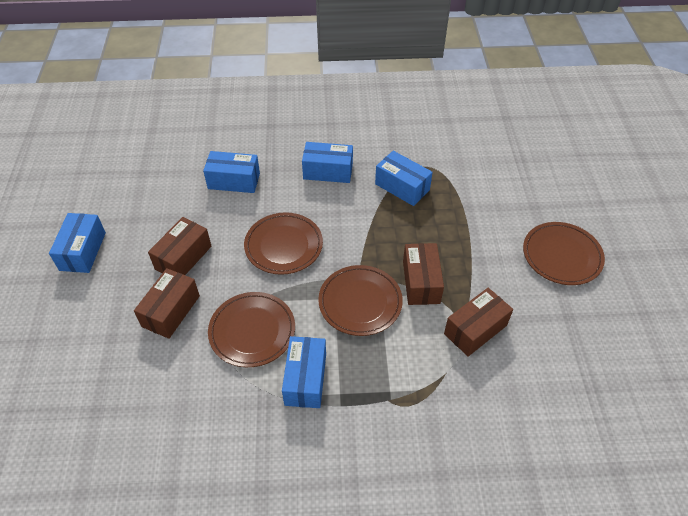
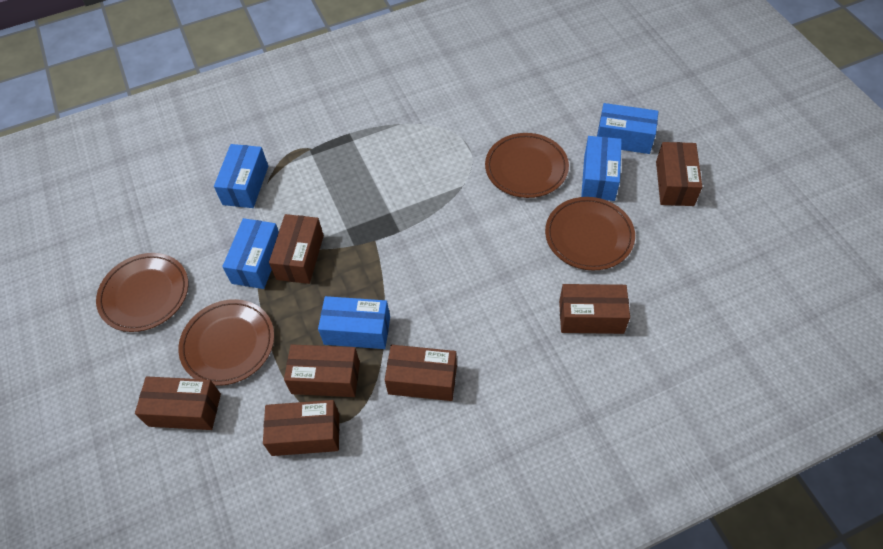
brown box: [134,268,200,339] [148,217,211,275] [403,243,444,305] [444,288,513,357] = 4 -> [135,376,221,430] [263,400,339,456] [269,214,324,284] [284,344,360,397] [385,345,457,401] [559,284,630,334] [656,142,702,206] = 7

